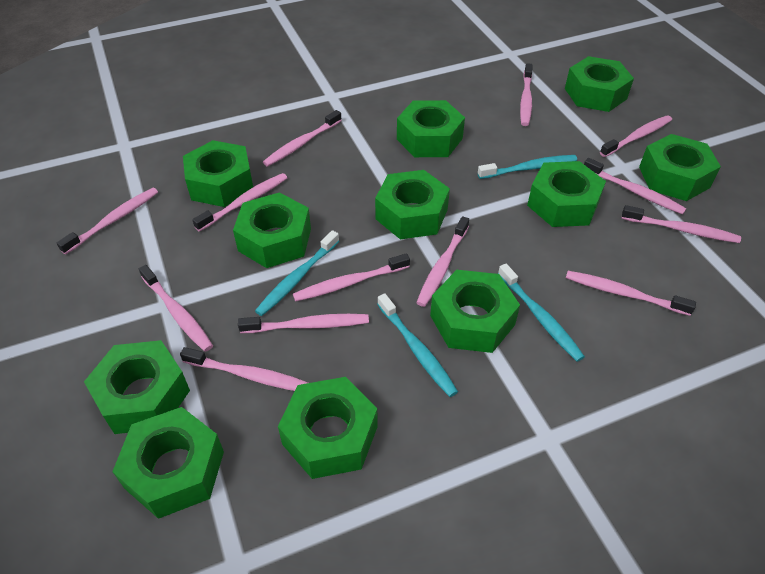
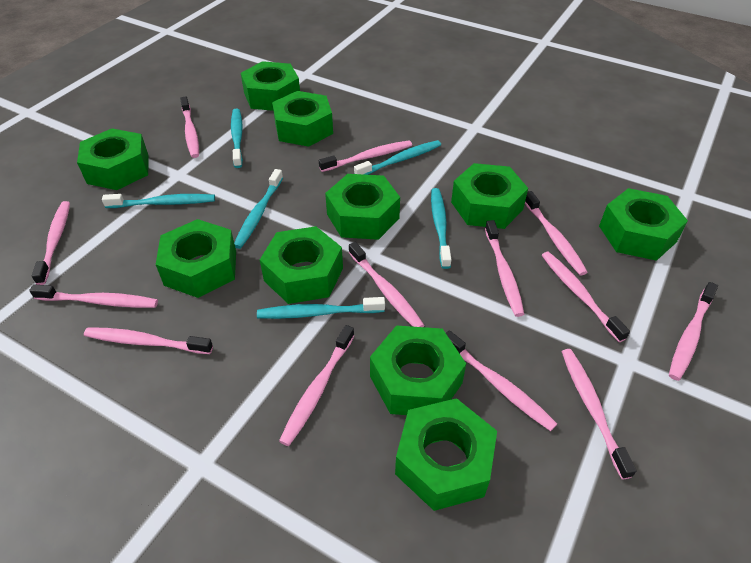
green nut: [84,340,190,434] [112,407,224,519] [183,140,253,207] [233,192,311,268] [278,377,378,479] [375,170,450,239] [397,100,465,157] [430,270,520,353] [527,161,606,227] [565,56,634,112] [639,134,721,201] = 11 -> [77,128,149,190] [156,219,236,298] [241,61,300,111] [260,226,343,304] [272,91,333,147] [325,174,400,240] [370,325,466,415] [395,398,497,511] [451,163,528,229] [599,188,688,261] = 10
turquoise toothbrush: [255,230,339,316] [377,293,458,397] [478,155,577,179] [498,264,585,362] = 4 -> [102,194,215,208] [231,109,243,168] [234,169,283,249] [257,297,385,319] [354,140,441,175] [431,188,451,269] = 6

